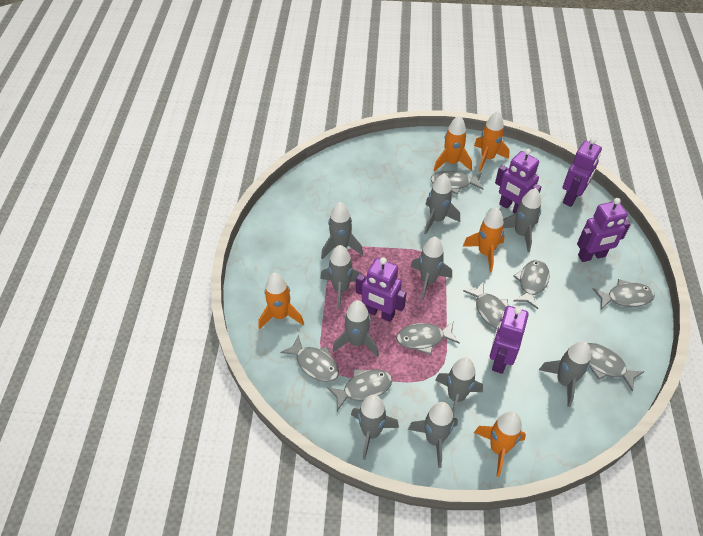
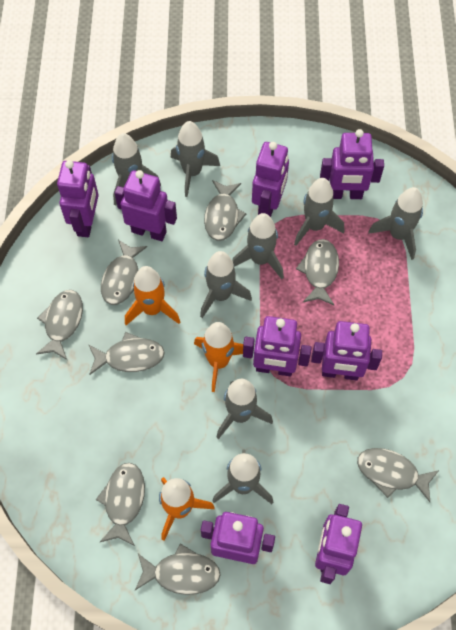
grey rocket: [320,245,362,310] [321,202,363,259] [332,300,379,357] [351,395,399,460] [408,402,458,468] [410,237,452,301] [424,174,460,235] [435,357,483,418] [503,188,541,252] [539,341,591,407] = 10 -> [112,133,161,206] [171,121,220,197] [200,251,252,318] [212,450,273,504] [217,379,273,439] [232,213,284,279] [294,178,344,246] [368,187,423,260] = 8
orange rocket: [259,273,304,329] [434,115,472,171] [463,208,505,272] [474,111,510,172] [474,411,526,477] = 5 -> [125,266,180,325] [159,477,215,541] [194,322,243,392] = 3
purple robot: [356,257,406,322] [490,306,529,374] [495,149,541,213] [563,138,602,207] [577,198,631,262] = 5 -> [57,160,99,237] [114,170,177,241] [201,512,275,564] [243,316,312,376] [252,142,289,217] [311,321,382,380] [315,504,362,584] [320,129,384,199] = 8

